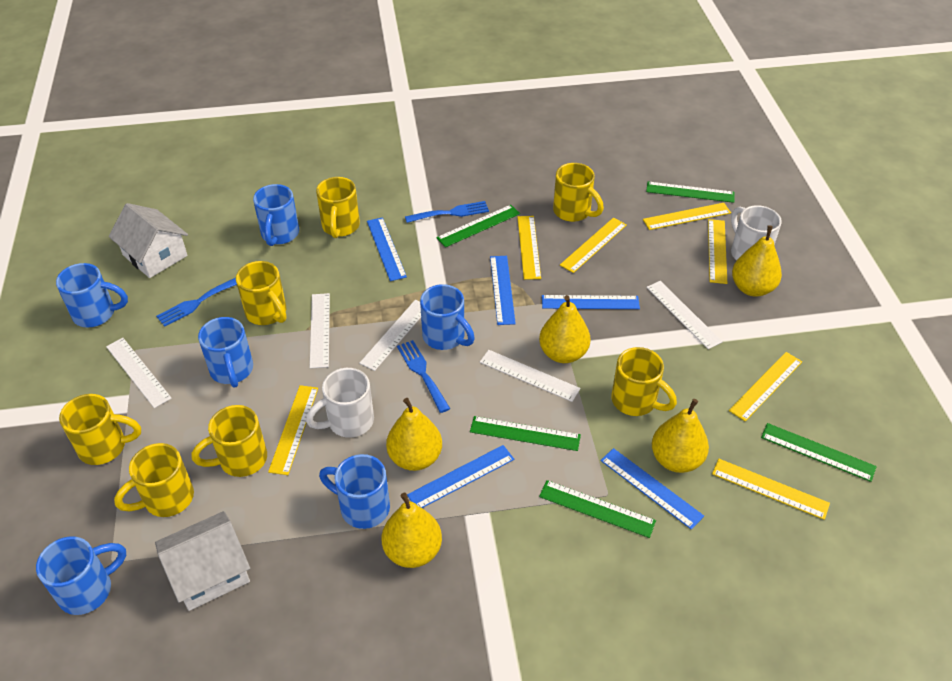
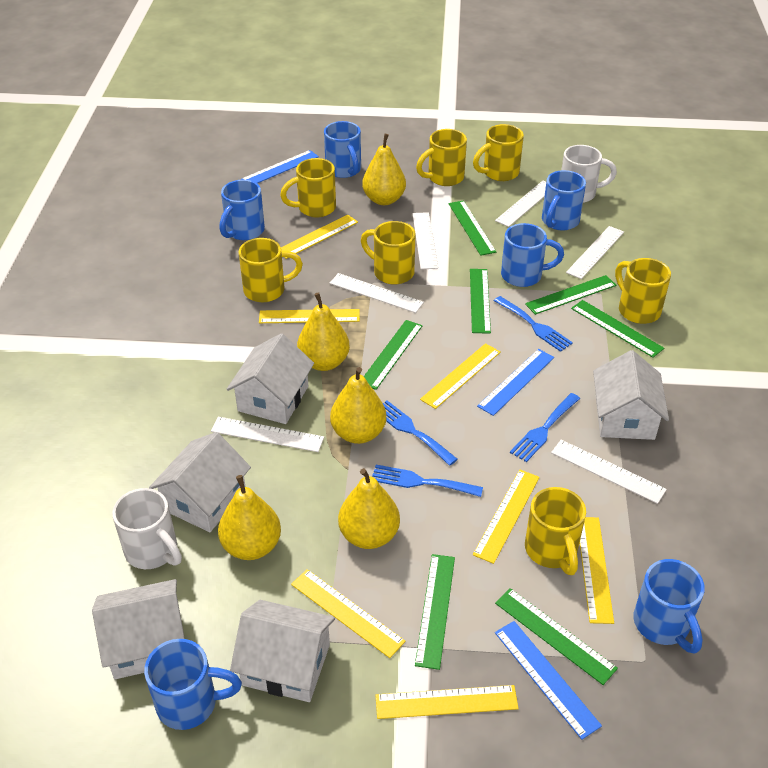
blue fork: [156,278,237,327] [397,340,450,413] [405,201,489,223] = 3 -> [372,465,483,497] [383,400,458,466] [494,296,573,352] [510,393,580,462] = 4
blue ruler: [367,217,407,281] [407,445,514,508] [490,256,516,325] [542,295,640,309] [601,448,704,530] = 5 -> [241,150,319,183] [477,349,554,416] [495,621,602,740] = 3
green ruler: [436,205,520,247] [470,416,581,451] [539,480,656,538] [646,182,735,203] [761,423,877,482] = 5 -> [364,320,423,390] [415,554,455,670] [449,200,496,256] [470,269,491,334] [495,588,618,685] [525,275,616,315] [571,300,664,358] = 7
white house: [109,203,188,278] [155,511,250,611] = 2 -> [92,579,185,679] [149,432,251,532] [227,333,314,424] [230,600,335,702] [593,350,669,440] = 5
white ruler: [106,338,172,408] [310,293,330,369] [359,300,421,371] [480,350,580,402] [646,281,722,349] = 5 -> [211,417,324,452] [330,273,424,313] [413,212,438,269] [495,181,546,227] [551,440,667,504] [566,226,624,279] = 6

